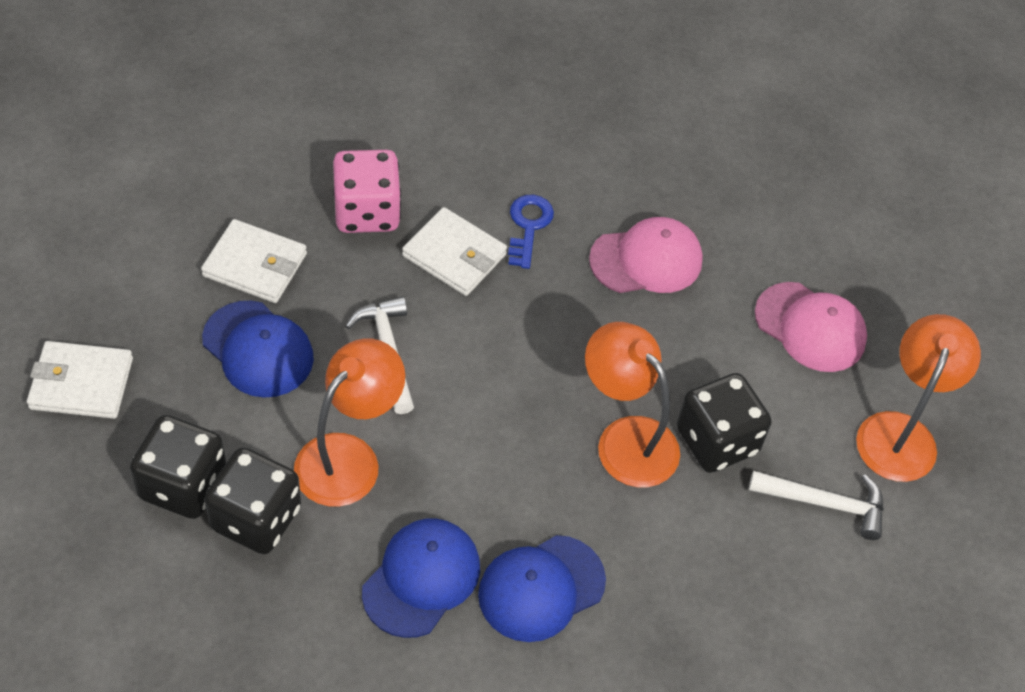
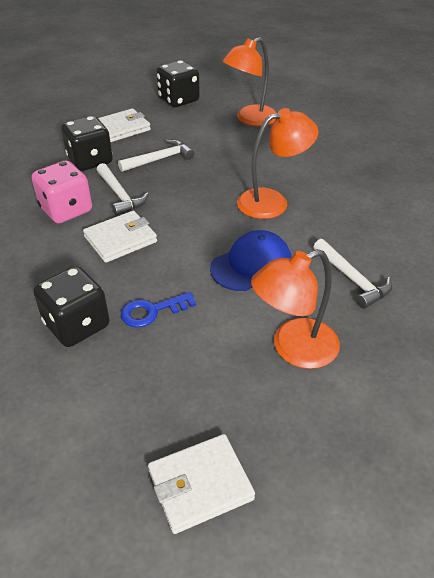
blue cap: [202,301,314,398] [362,518,480,638] [478,535,606,642] = 3 -> [210,230,291,291] = 1
pink cap: [589,217,703,293] [755,282,867,372] = 2 -> none = 0
white hammer: [346,297,414,414] [749,471,884,540] = 2 -> [97,163,149,216] [118,139,194,172] [313,239,392,309] = 3

